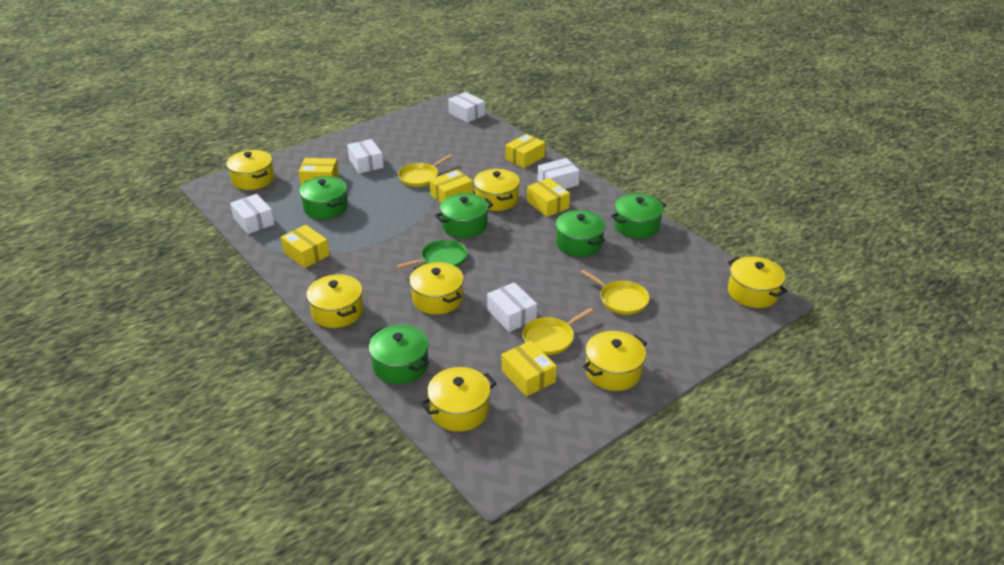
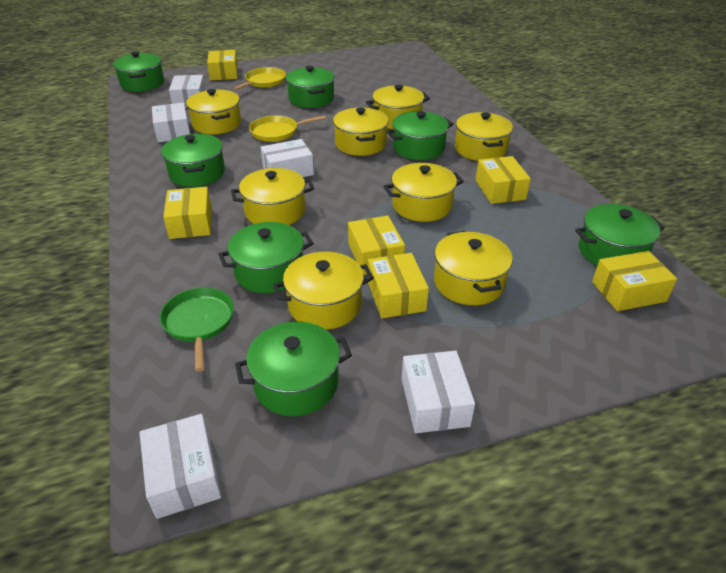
green pot: [299,176,348,219] [369,325,429,384] [435,193,493,238] [555,210,605,257] [611,194,666,239] = 5 -> [113,51,164,92] [161,134,225,187] [218,222,313,293] [235,322,352,416] [286,66,334,108] [386,111,453,160] [575,204,665,266] = 7
yellow pan: [398,154,453,187] [522,308,593,355] [581,269,649,315] = 3 -> [233,67,286,90] [249,115,326,142] = 2
yellow pot: [226,150,274,190] [306,274,363,328] [409,262,464,315] [421,367,497,432] [474,169,520,211] [583,331,647,391] [728,256,787,308] = 7 -> [186,89,241,134] [231,168,314,225] [273,252,374,330] [333,108,389,156] [366,85,430,129] [383,163,464,222] [434,231,513,305] [455,112,513,161] = 8

